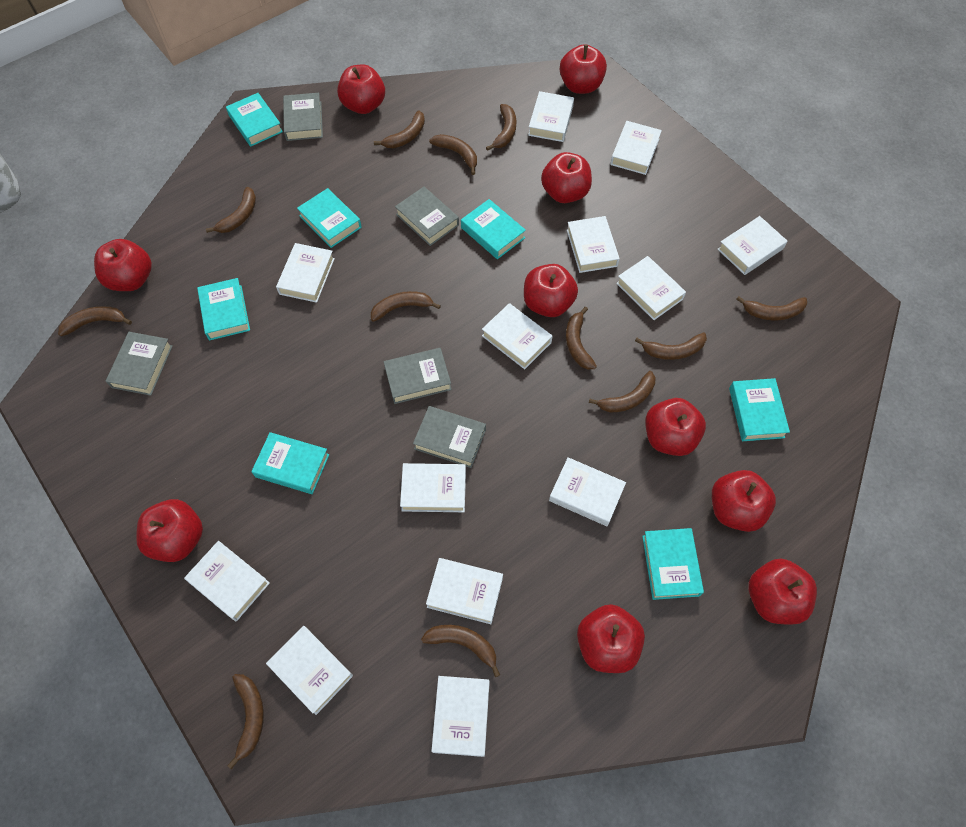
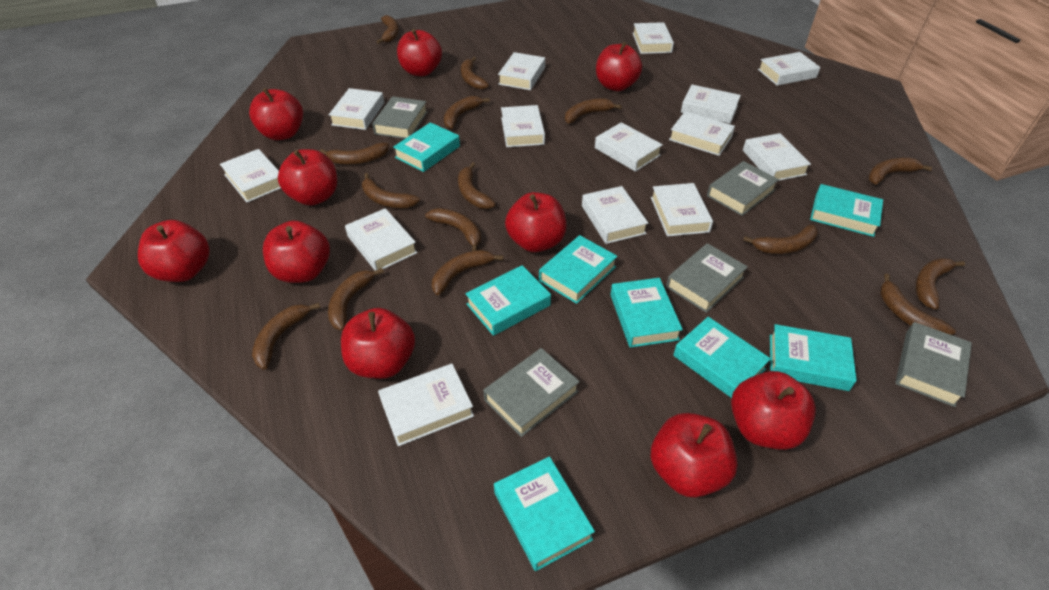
brown banana: [58,306,132,336] [206,187,256,233] [227,674,264,769] [371,291,441,322] [374,111,425,148] [421,625,500,677] [429,134,477,175] [486,104,516,151] [566,306,597,369] [589,371,655,412] [635,332,707,360] [736,296,807,320] = 12 -> [252,303,321,370] [320,143,389,164] [328,268,384,331] [362,173,420,208] [377,15,399,44] [425,208,481,251] [432,250,504,295] [444,96,490,129] [458,162,496,209] [461,57,489,89] [565,98,622,124] [743,224,818,254] [868,158,932,185] [880,274,956,335] [915,258,965,310] = 15
turquoise book: [197,278,250,340] [226,93,283,147] [251,432,329,494] [297,188,362,248] [461,199,526,259] [642,528,704,600] [729,378,790,441] = 7 -> [393,122,460,172] [465,265,551,336] [494,456,595,571] [539,235,617,304] [610,278,683,348] [673,317,771,398] [770,324,857,391] [810,184,883,237] = 8
white book: [184,541,270,621] [266,626,353,715] [276,243,335,303] [400,463,466,512] [426,558,503,624] [431,676,490,757] [482,303,553,369] [528,91,574,142] [549,457,626,526] [567,216,620,273] [610,121,662,175] [616,256,686,320] [717,216,787,275] = 13 -> [220,149,281,203] [329,88,384,130] [345,208,418,270] [378,364,474,446] [498,52,545,90] [501,105,545,147] [582,186,648,244] [595,122,663,172] [633,22,674,54] [651,183,713,236] [669,111,735,156] [681,85,741,124] [743,133,811,181] [758,52,820,86] = 14

